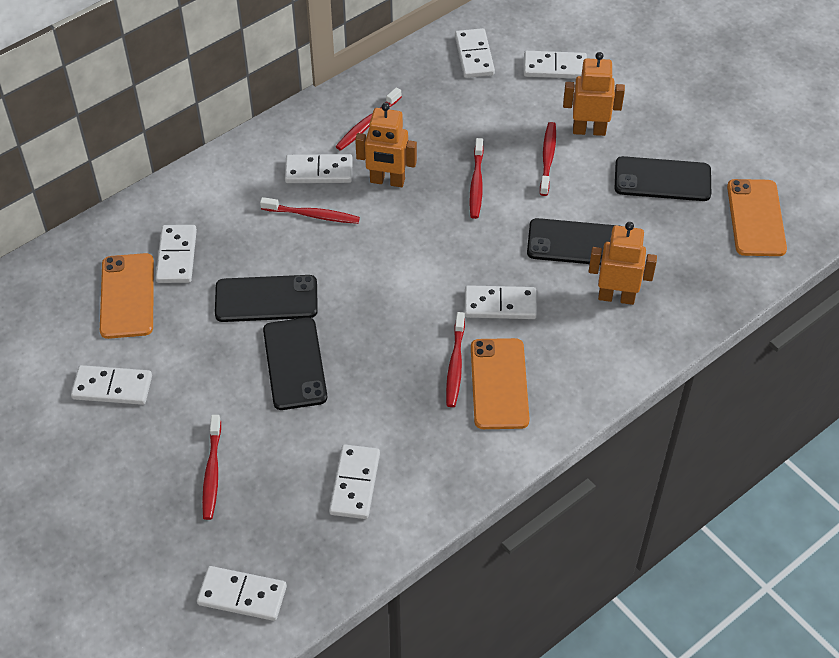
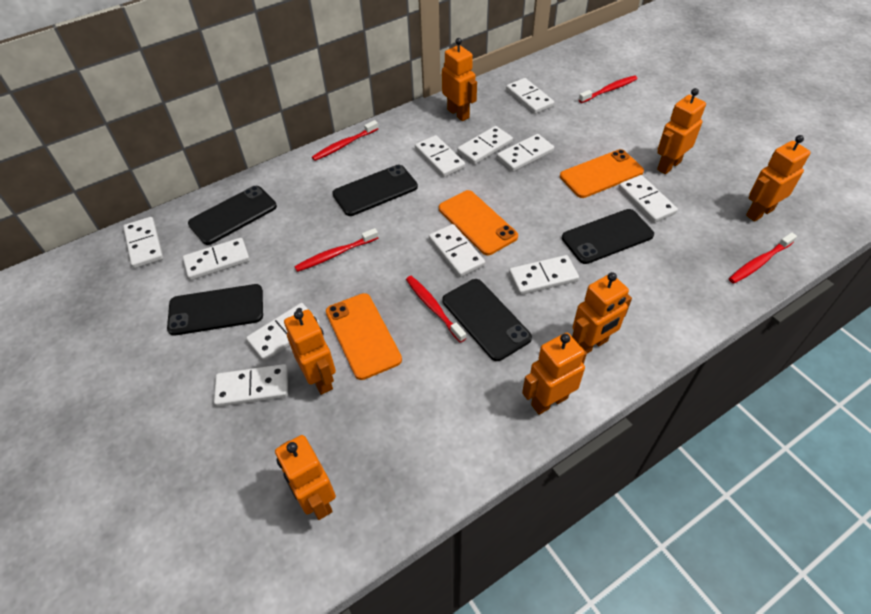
black phone: [215,275,318,322] [263,317,327,410] [527,218,618,265] [615,156,711,201] = 4 -> [167,284,263,336] [188,186,277,245] [332,165,418,216] [442,279,532,361] [562,209,654,264] = 5
orange robot: [355,103,417,187] [563,52,625,136] [588,222,657,305] = 3 -> [275,435,336,520] [284,309,336,395] [442,38,477,121] [522,333,587,415] [572,272,632,354] [657,88,706,174] [746,135,811,222] = 7
red toothbrush: [202,415,221,520] [260,197,360,224] [335,87,402,151] [446,312,465,407] [470,138,484,219] [540,122,556,196] = 6 -> [294,228,378,272] [312,120,378,161] [406,276,466,343] [578,76,637,103] [729,233,797,284] = 5
white domino: [71,365,152,405] [155,225,197,283] [197,566,287,621] [285,154,353,183] [329,444,380,519] [455,28,495,78] [464,285,537,319] [524,51,587,79] = 8 -> [123,217,164,268] [183,238,250,280] [214,364,288,407] [246,303,320,361] [415,135,465,177] [429,224,485,277] [457,126,513,164] [497,134,554,172] [506,78,554,114] [509,255,579,295] [619,175,678,223] = 11

